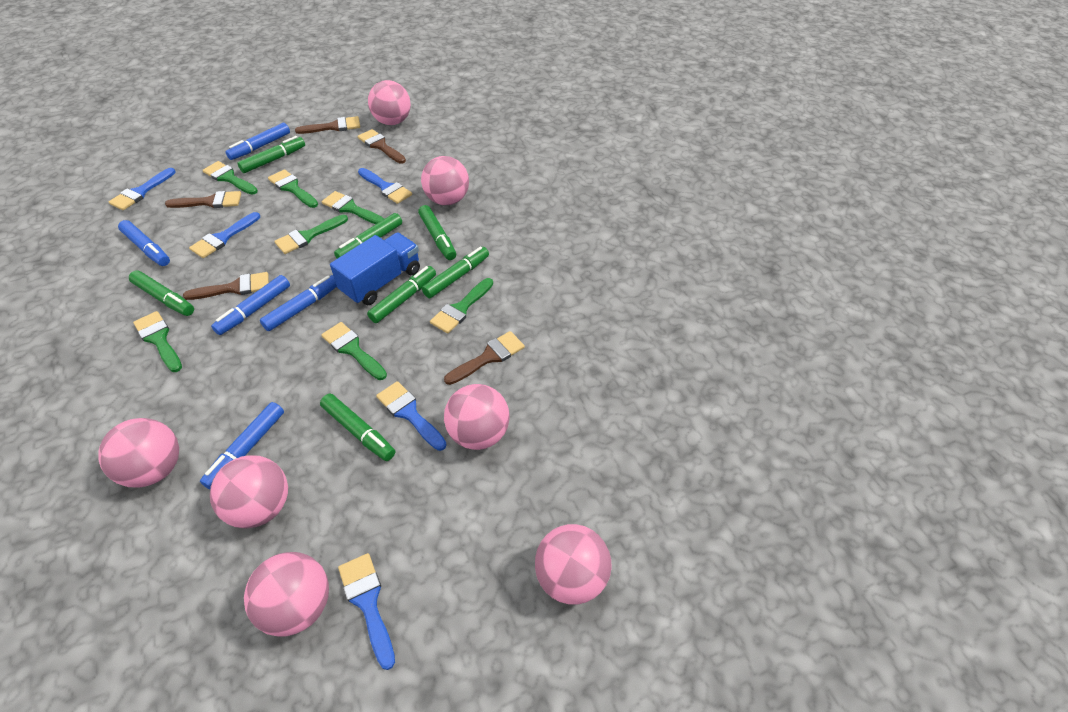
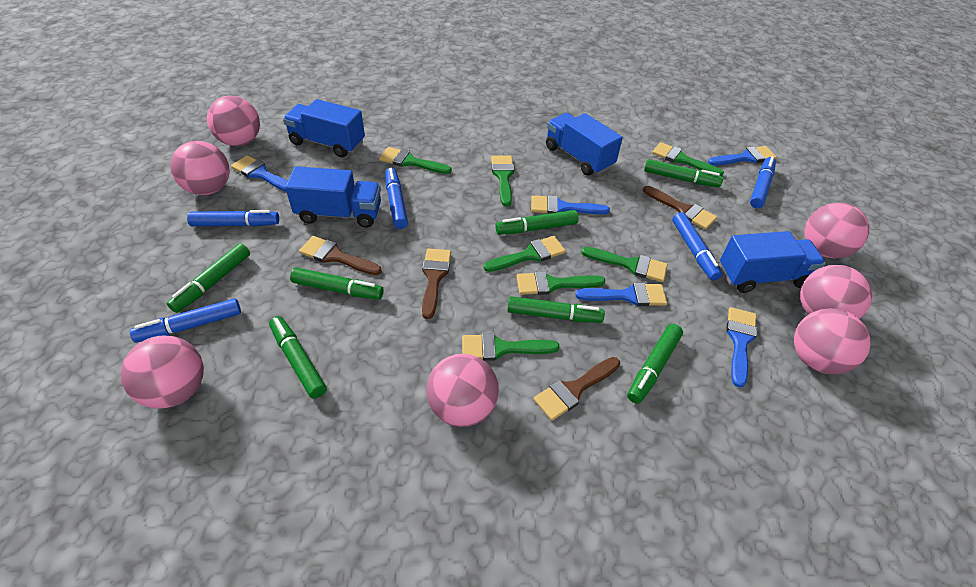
blue truck: [330,232,420,305] = 1 -> [283,99,365,158] [285,166,381,228] [546,113,623,175] [720,231,826,293] = 4
brown brush: [165,191,241,208] [183,272,269,300] [295,116,360,134] [358,129,406,163] [444,331,525,385] = 5 -> [299,236,382,275] [422,248,451,319] [534,357,620,421] [643,186,717,230] = 4

